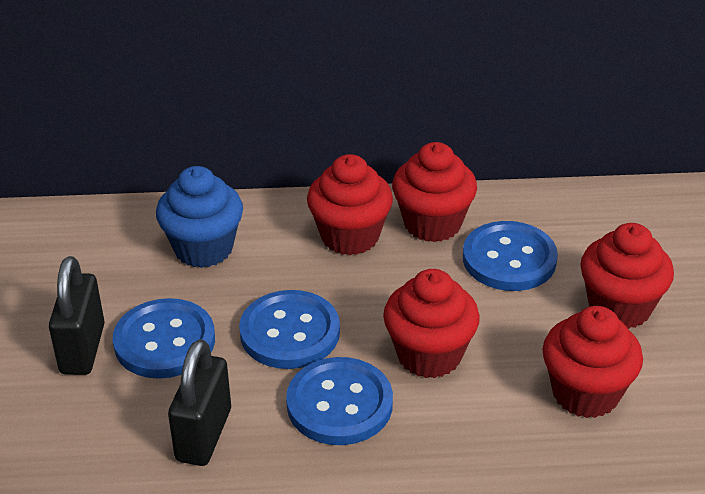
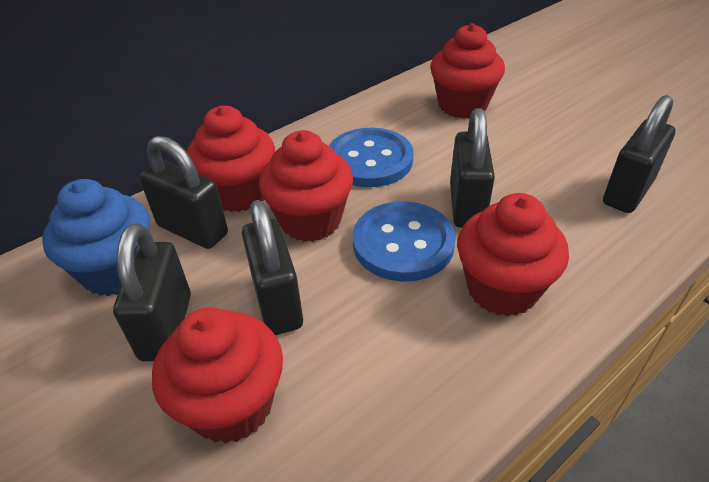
black padlock: [49,256,105,375] [168,339,231,466] = 2 -> [113,223,191,361] [139,136,228,249] [242,200,303,335] [450,108,495,228] [603,95,675,213] = 5
blue button: [113,298,215,379] [239,290,340,369] [286,357,393,445] [463,221,558,291] = 4 -> [329,128,414,187] [353,201,456,282] = 2

